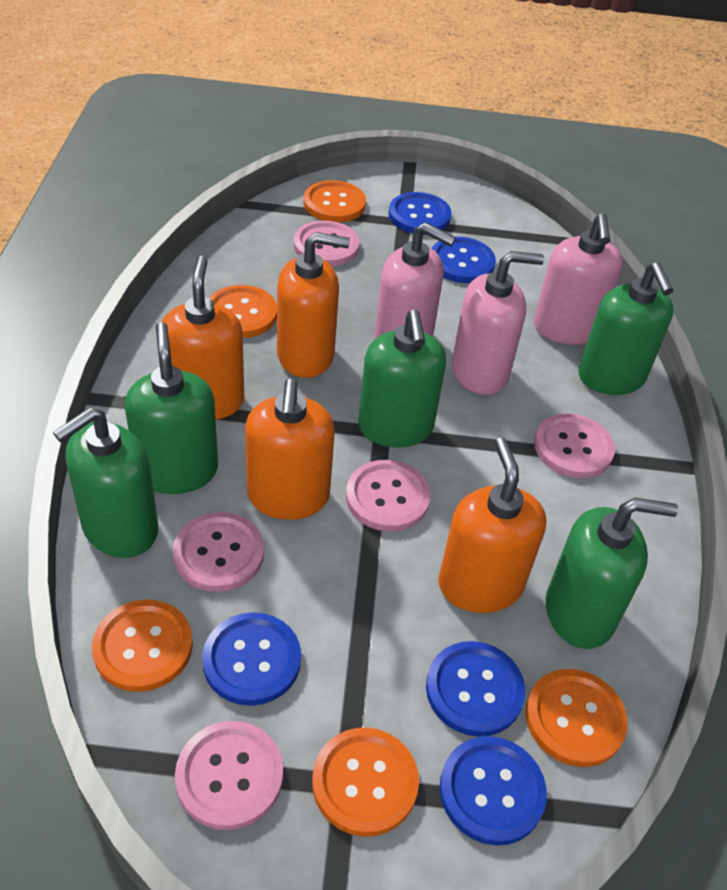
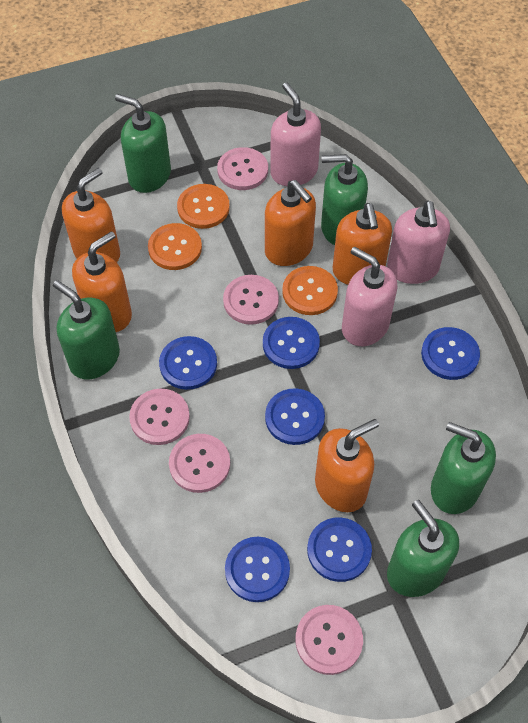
blue button: [202,612,301,706] [389,192,452,235] [426,641,525,737] [432,237,496,283] [440,736,547,846] = 5 -> [159,336,217,390] [225,537,290,602] [263,317,320,369] [265,388,325,445] [307,517,372,582] [421,327,480,380] = 6
orange button: [92,600,193,692] [209,285,277,338] [303,180,366,222] [312,728,419,837] [526,669,627,767] = 5 -> [148,223,202,270] [177,184,230,229] [282,266,338,315] = 3
orange soap dispenser: [162,256,244,420] [245,379,335,520] [277,232,350,378] [438,437,546,613] = 4 -> [62,168,120,262] [72,231,132,332] [265,180,316,266] [315,419,379,512] [333,203,392,285] = 5

